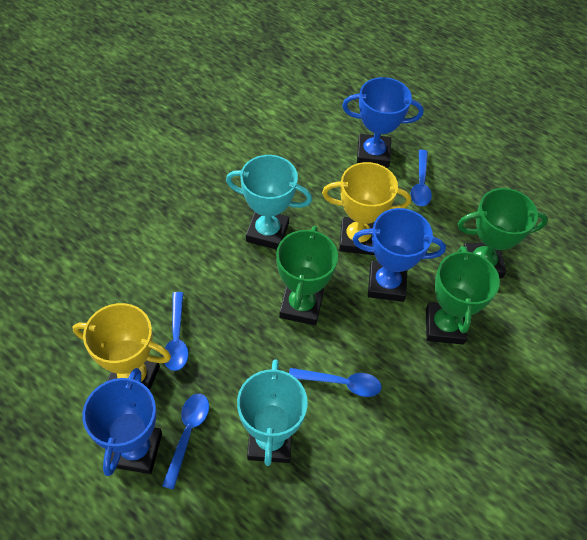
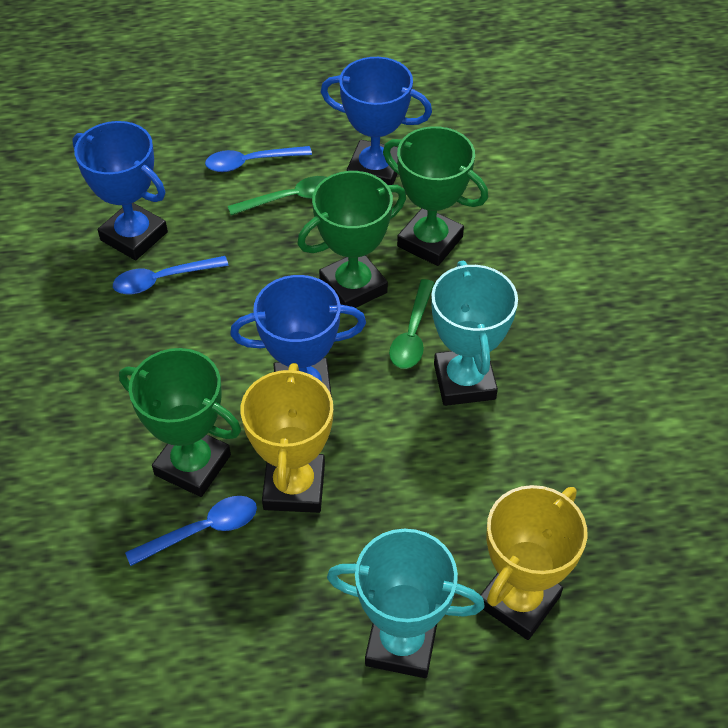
blue spoon: [162,394,209,490] [163,292,188,371] [289,368,382,397] [411,150,432,206] = 4 -> [113,256,229,294] [125,496,257,566] [205,146,312,172] = 3
green spoon: none = 0 -> [228,176,327,215] [389,279,434,369] = 2

